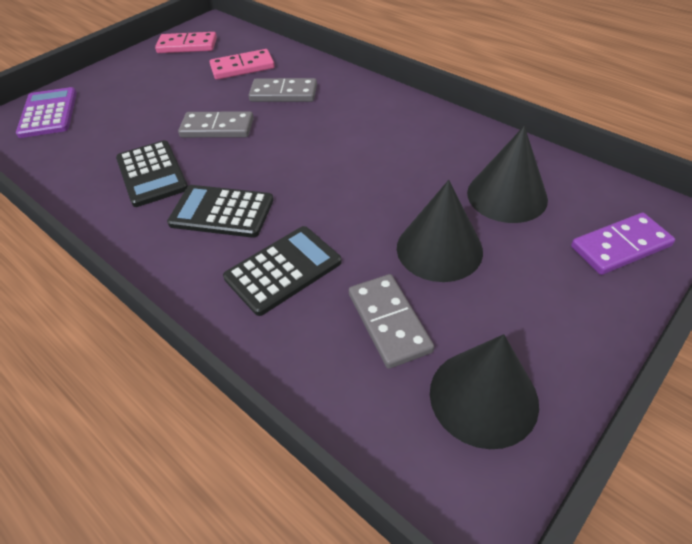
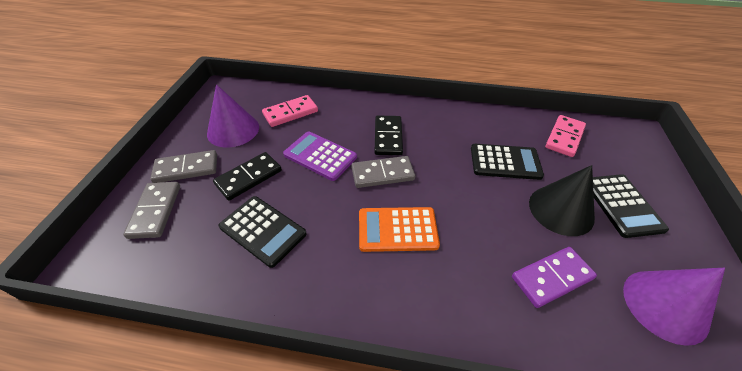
black cone: [397,180,483,282] [430,334,539,449] [467,126,548,223] = 3 -> [529,165,595,236] = 1
black domino: none = 0 -> [213,152,282,201] [374,115,403,155] = 2
orange calculator: none = 0 -> [359,207,440,252] = 1
purple cone: none = 0 -> [207,84,259,148] [623,268,725,346] = 2

